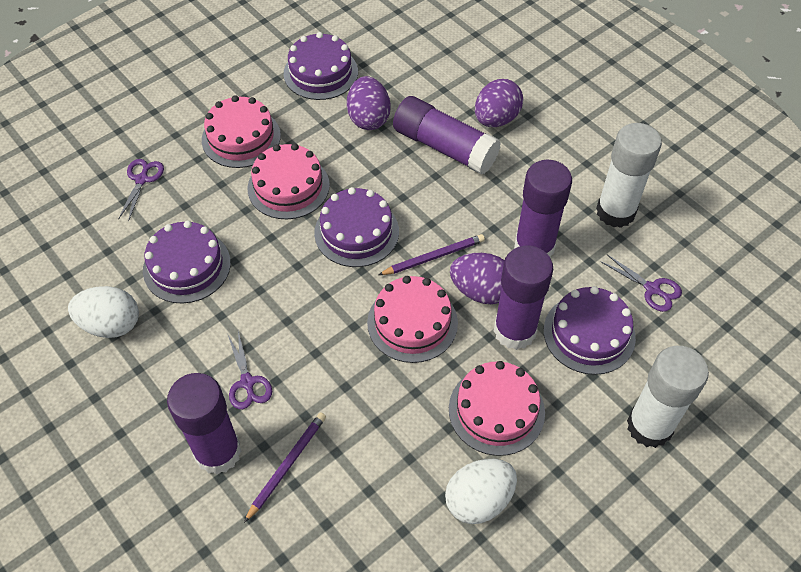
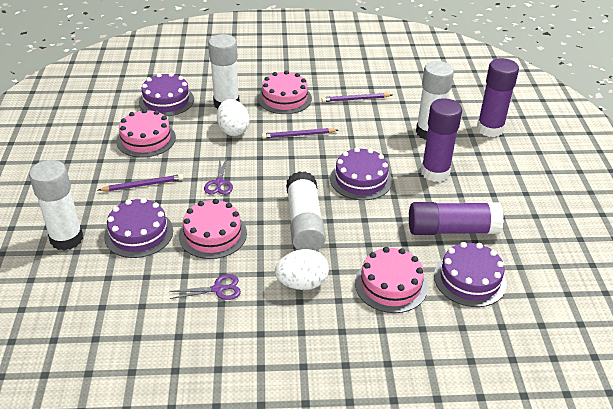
purple egg: [347,76,391,130] [450,253,505,304] [475,79,523,127] = 3 -> none = 0
purple glue stick: [167,373,241,474] [393,96,501,175] [494,246,553,350] [514,160,572,258] = 4 -> [409,202,504,235] [421,98,462,182] [477,58,519,137] = 3
purple pencil: [244,412,326,523] [378,234,485,275] = 2 -> [98,174,183,191] [262,128,338,139] [322,93,392,102] = 3
purple scissors: [118,159,164,222] [228,331,272,409] [601,254,682,312] = 3 -> [169,274,241,300] [204,158,233,195] = 2
white glue stick: [596,123,662,228] [627,346,709,448] = 2 -> [29,160,83,251] [208,34,240,110] [286,171,326,251] [416,61,454,140] = 4

